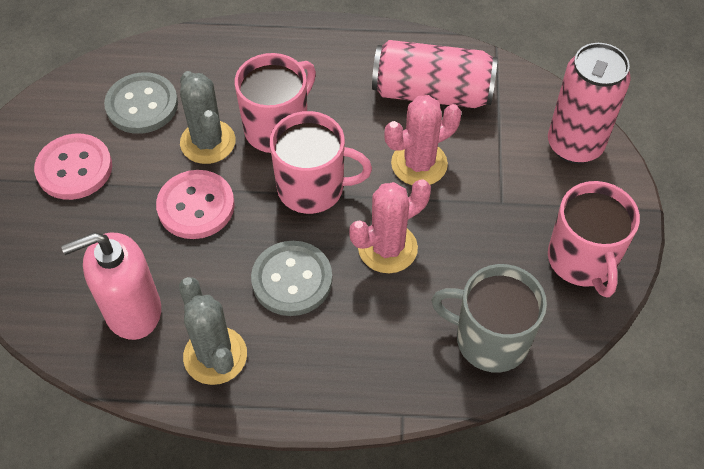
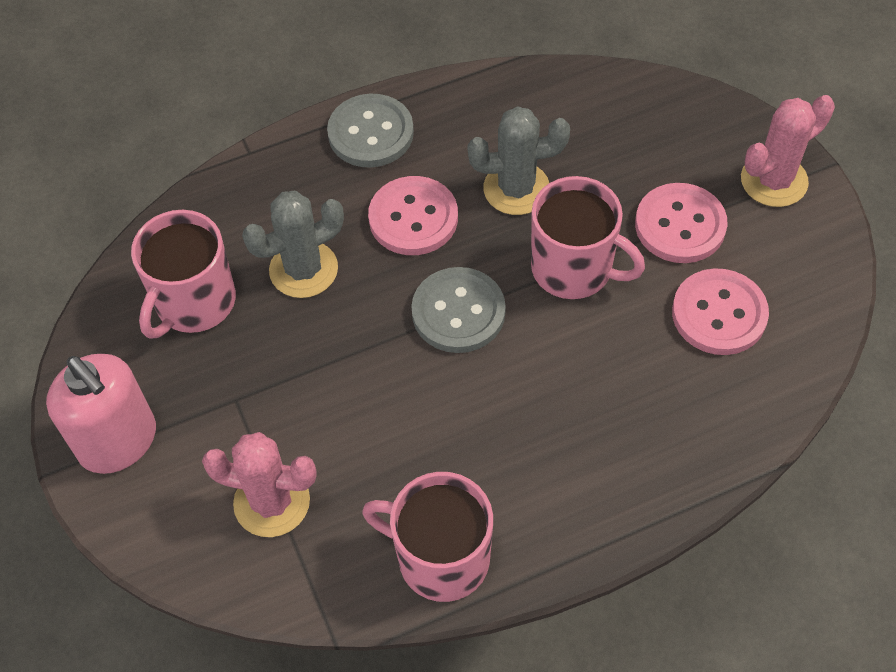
grey mug: [431,264,547,373] = 1 -> none = 0
pink button: [34,134,112,200] [156,170,235,239] = 2 -> [368,176,458,255] [635,183,728,263] [672,268,769,355] = 3
pink can: [372,40,498,108] [548,43,631,164] = 2 -> none = 0

